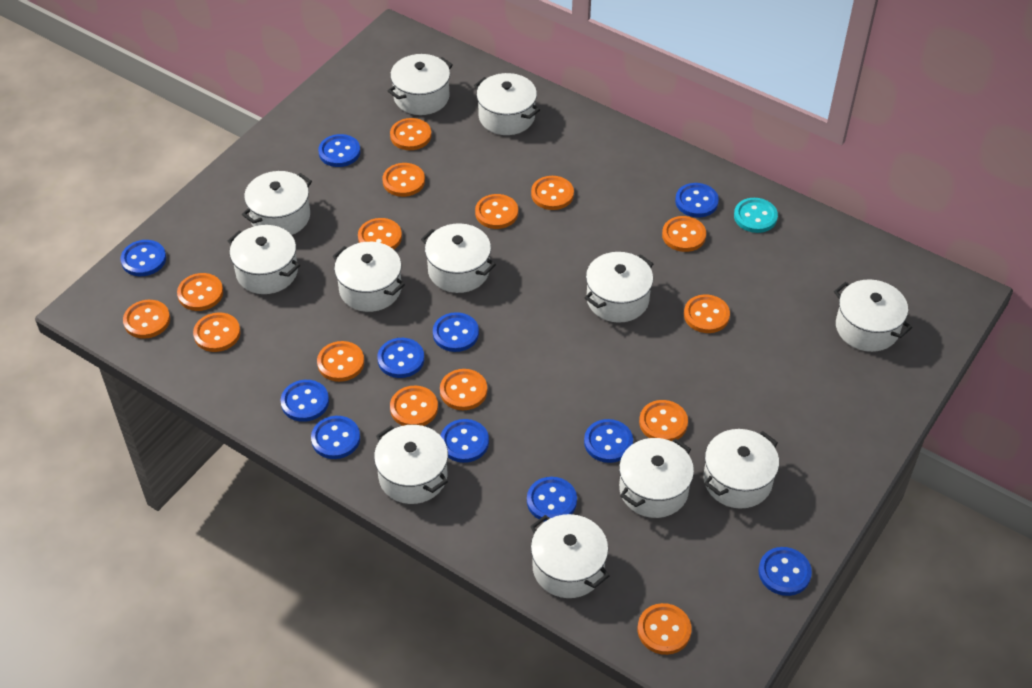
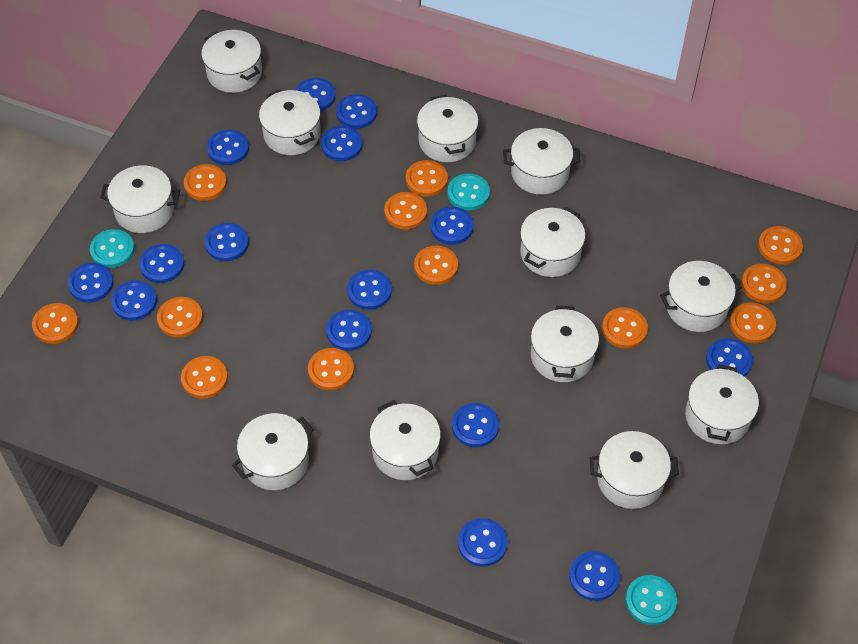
blue button: [120,240,166,276] [280,380,329,422] [311,416,360,459] [318,134,360,167] [377,338,424,378] [433,312,479,352] [441,419,489,463] [527,477,577,522] [584,419,633,463] [675,183,719,217] [759,547,812,596] = 11 -> [68,263,114,302] [111,280,157,321] [139,244,184,283] [205,223,249,261] [207,130,249,165] [295,78,336,111] [321,126,362,161] [326,310,372,351] [336,94,377,129] [347,270,392,310] [430,207,474,245] [452,403,499,447] [458,518,508,567] [569,551,620,601] [706,338,753,376] = 15
orange button: [123,300,170,339] [177,273,223,311] [193,313,241,352] [317,341,364,382] [358,218,402,250] [382,163,425,197] [390,118,431,150] [390,386,438,426] [440,369,487,410] [475,194,518,229] [531,176,574,210] [638,603,692,655] [639,400,688,441] [662,216,706,252] [684,294,730,333] = 15 -> [32,303,79,344] [157,297,203,338] [181,356,228,399] [184,164,227,201] [308,348,354,390] [384,192,427,229] [406,160,448,197] [414,246,458,285] [602,307,648,349] [730,302,776,343] [741,264,787,303] [758,226,803,265] = 12
turquoise button: [734,198,778,233] = 1 -> [90,229,135,268] [447,173,490,210] [626,575,677,625] = 3

